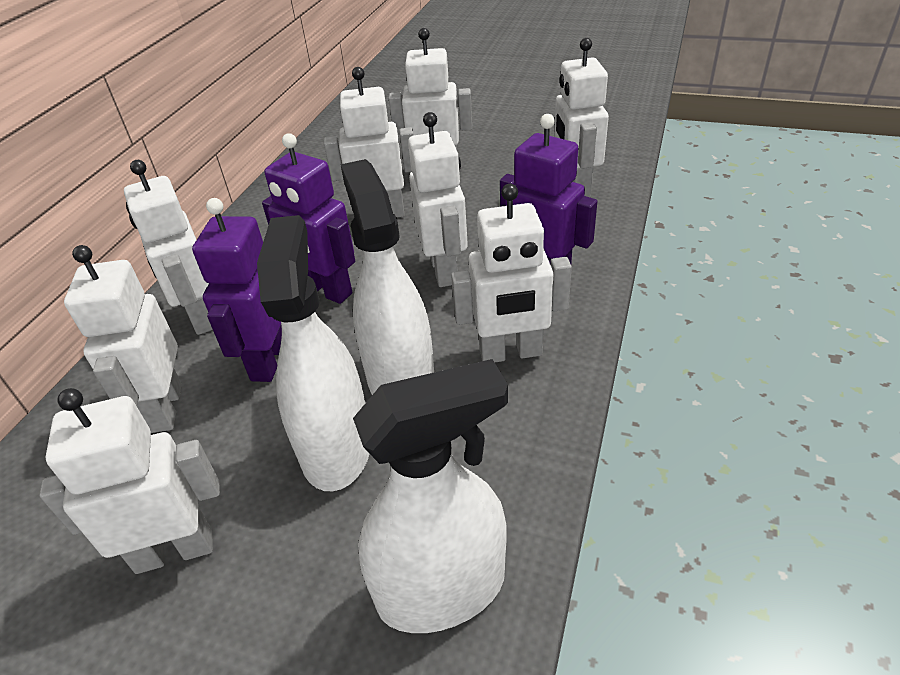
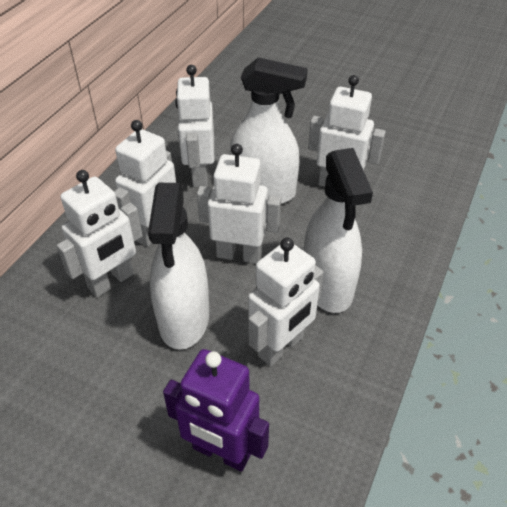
purple robot: [192,198,282,382] [262,133,355,304] [500,114,598,264] = 3 -> [163,349,269,472] = 1
white robot: [39,388,220,574] [64,245,182,433] [124,160,213,335] [324,67,414,217] [389,28,472,150] [408,112,468,287] [451,184,572,362] [554,38,609,197] = 8 -> [57,170,143,297] [114,120,176,247] [175,65,214,187] [197,144,281,264] [248,238,324,366] [308,75,386,187] = 6

